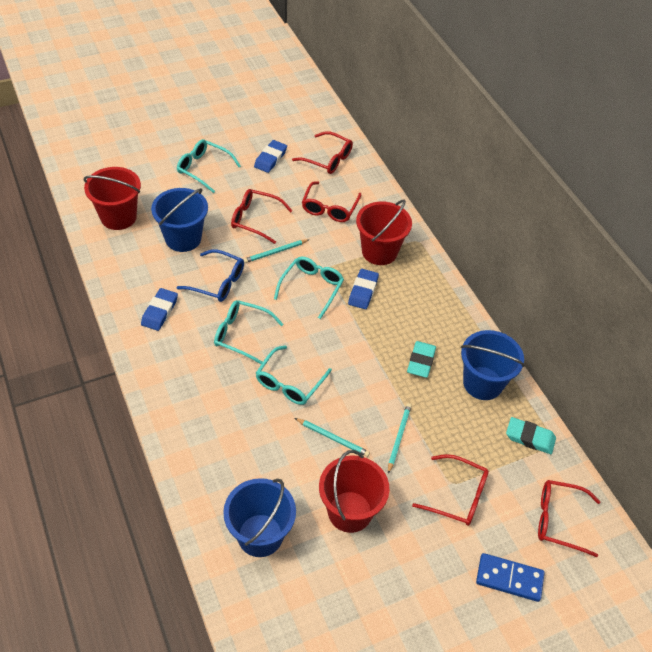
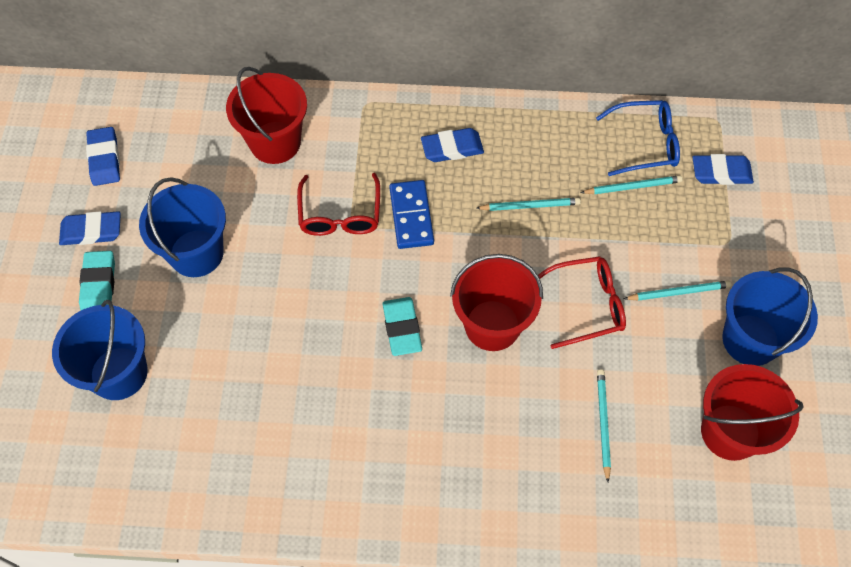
blue eraser: [141,288,178,331] [254,140,287,173] [348,269,379,309] = 3 -> [59,211,121,245] [86,127,120,186] [421,128,484,162] [692,154,754,185] = 4
red glasses: [231,189,293,244] [292,131,353,174] [302,181,361,222] [412,454,489,526] [538,480,601,557] = 5 -> [297,173,380,236] [538,256,626,349] = 2
turquoise glasses: [177,139,241,193] [214,300,284,364] [256,345,332,405] [274,257,344,319] = 4 -> none = 0
turquoise pencil: [243,239,310,263] [295,418,370,457] [388,403,412,474] = 3 -> [476,198,581,211] [580,175,683,194] [597,369,611,482] [624,281,731,301] = 4

